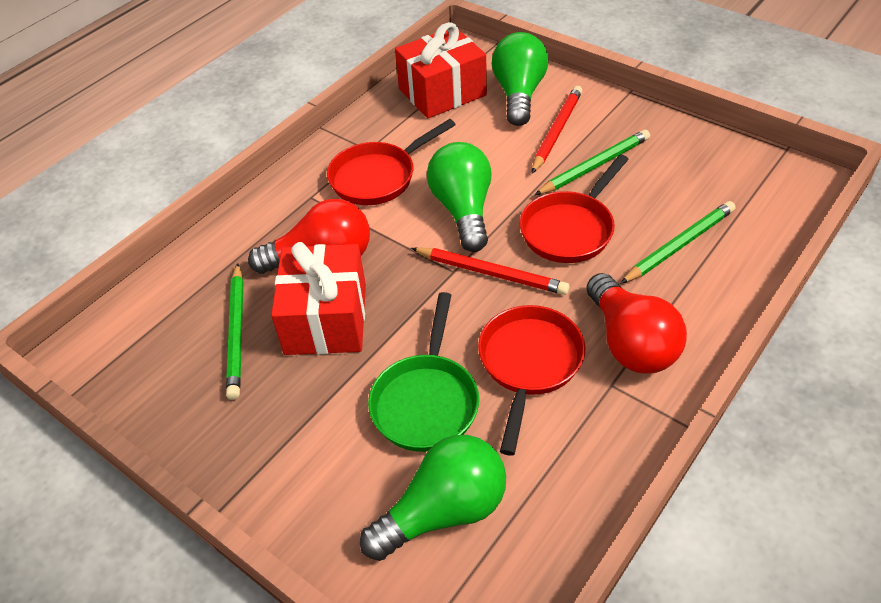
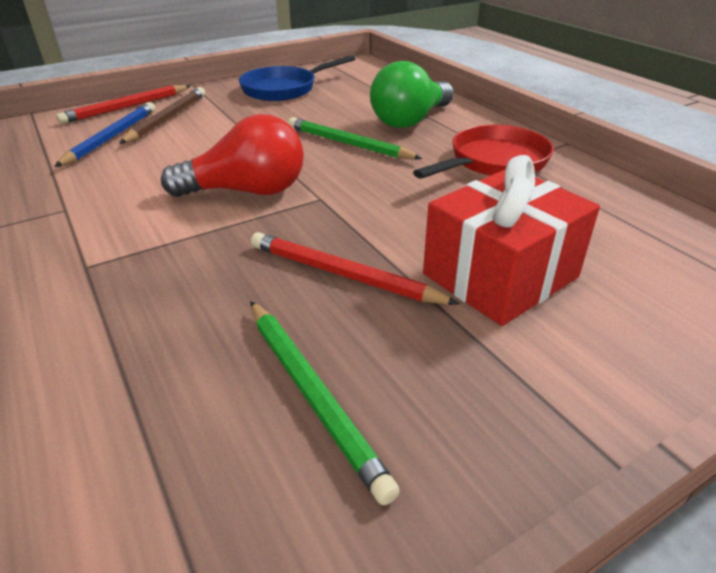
blue pan: none = 0 -> [239,55,355,101] = 1
blue pencil: none = 0 -> [54,102,155,167] = 1
brown pencil: none = 0 -> [119,87,205,144] = 1
green light bulb: [360,435,506,561] [427,142,491,252] [492,32,548,126] = 3 -> [370,61,454,128] = 1
green pan: [368,292,479,452] = 1 -> none = 0
green pencil: [226,263,244,400] [534,130,650,195] [620,201,735,284] = 3 -> [250,301,400,505] [288,117,422,160] = 2
red gift: [271,242,366,355] [395,22,487,118] = 2 -> [423,155,600,326] = 1
red light bulb: [248,199,370,274] [586,273,687,374] = 2 -> [161,114,304,197] = 1
red pan: [327,119,456,205] [478,305,585,456] [520,155,629,263] = 3 -> [413,125,554,179] = 1

